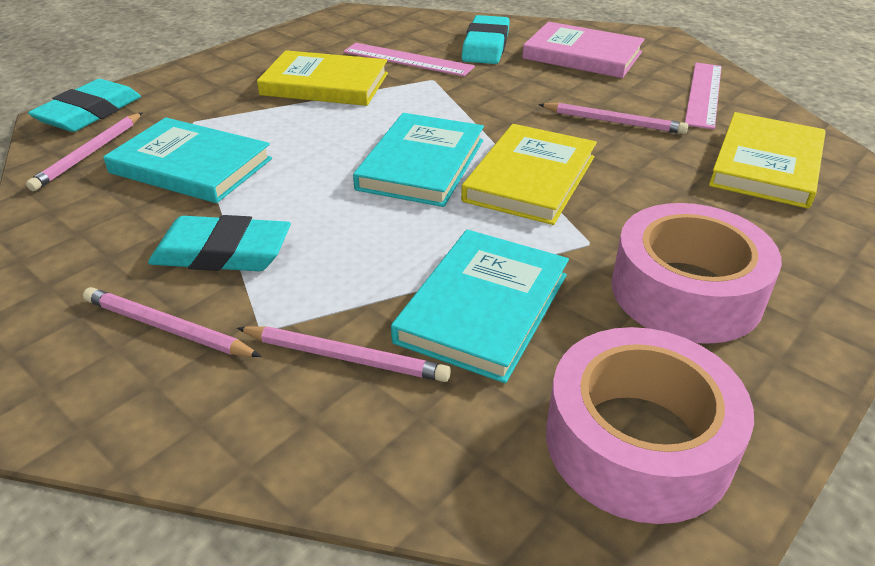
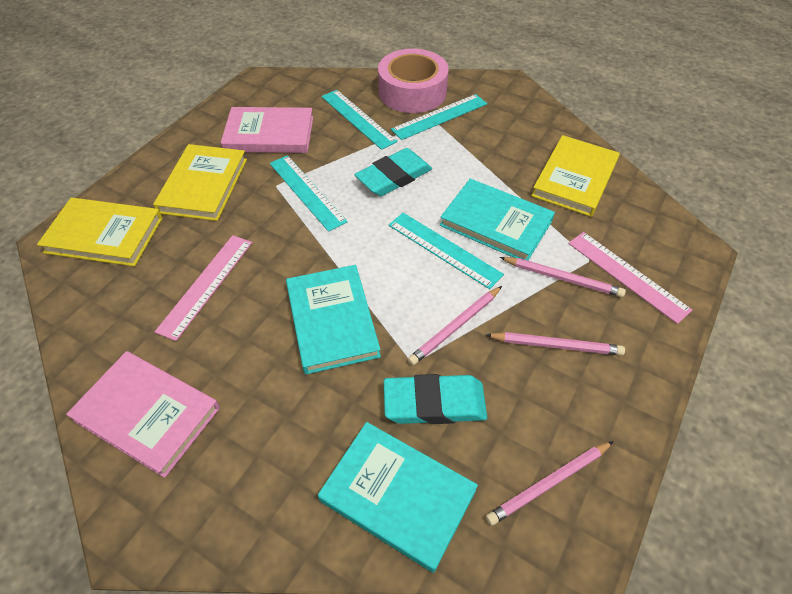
pink book: [522,22,645,78] = 1 -> [66,351,220,478] [221,107,313,153] = 2
pink tape: [546,327,754,524] [611,203,782,344] = 2 -> [378,49,449,113] = 1
turquoise eraser: [28,79,141,132] [148,215,291,271] [462,15,510,64] = 3 -> [355,148,432,196] [384,374,487,424] = 2
turquoise ruler: none = 0 -> [270,155,348,232] [321,90,398,150] [389,213,504,289] [391,94,487,140] = 4

